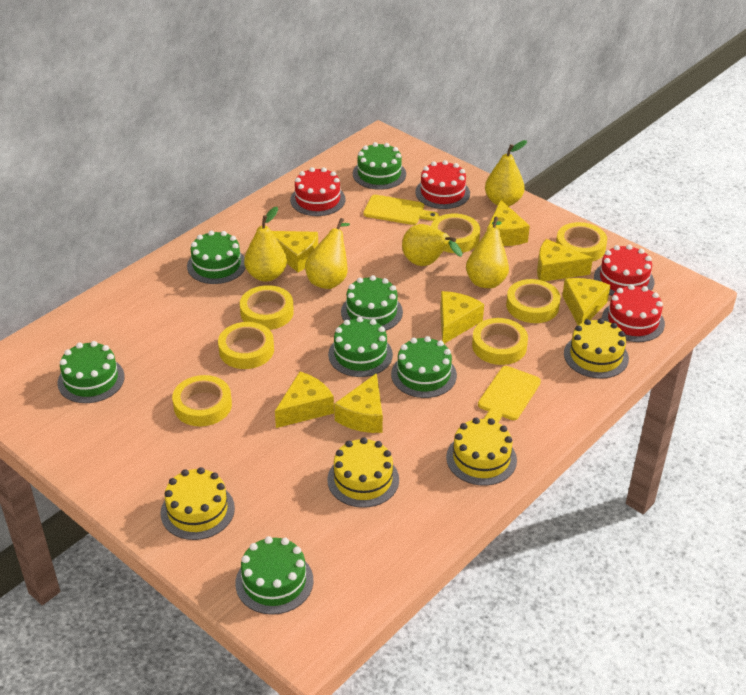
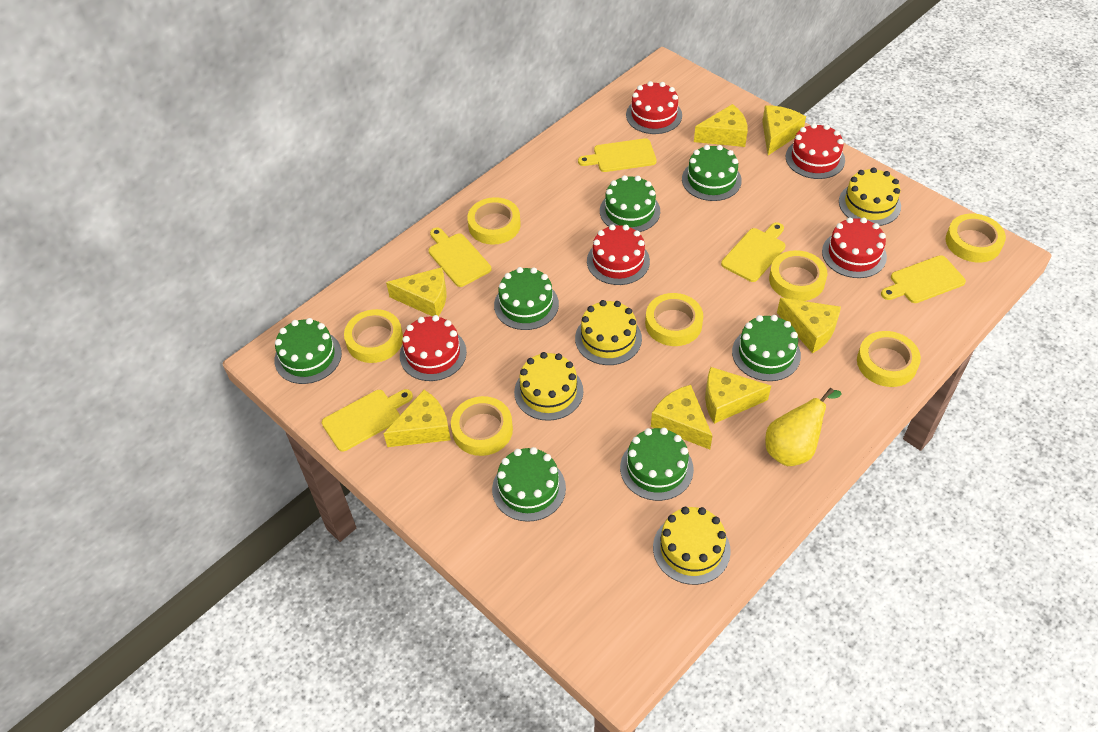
red cake: [290,167,345,216] [415,160,470,209] [594,245,655,296] [602,284,665,342] = 4 -> [400,315,467,381] [587,224,650,285] [626,81,682,134] [786,123,845,179] [822,217,887,278] = 5
yellow cutting board: [363,195,439,225] [478,366,541,423] = 2 -> [322,389,413,452] [428,228,491,287] [578,138,657,172] [721,222,786,282] [881,255,966,303] = 5
yellow pear: [244,207,287,282] [305,218,350,289] [402,224,463,266] [466,217,509,288] [485,140,527,206] = 5 -> [765,388,842,466] = 1

